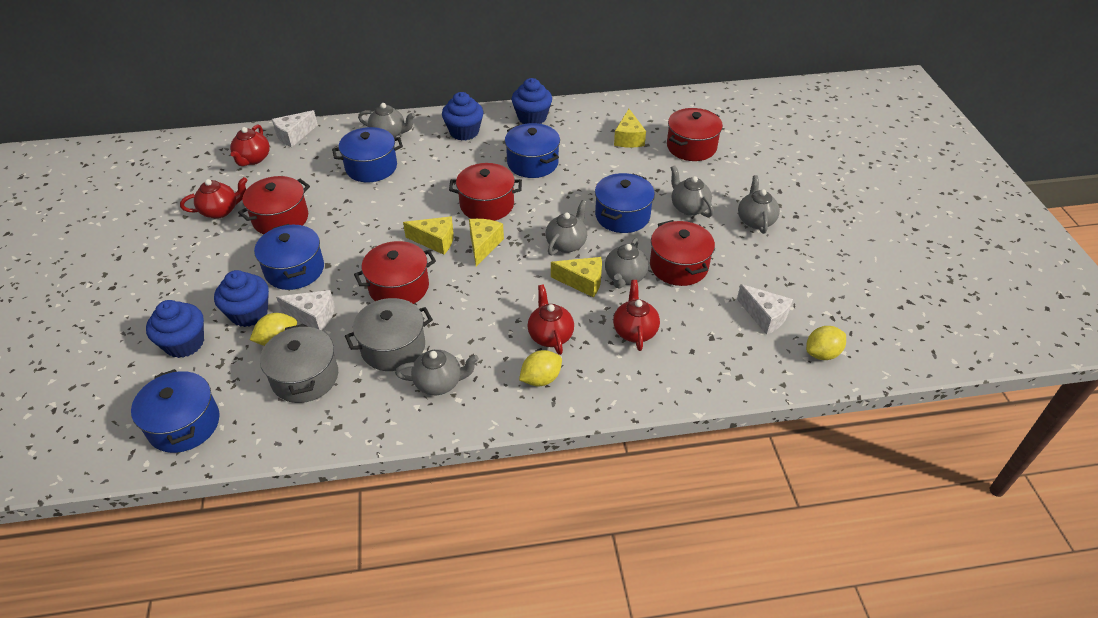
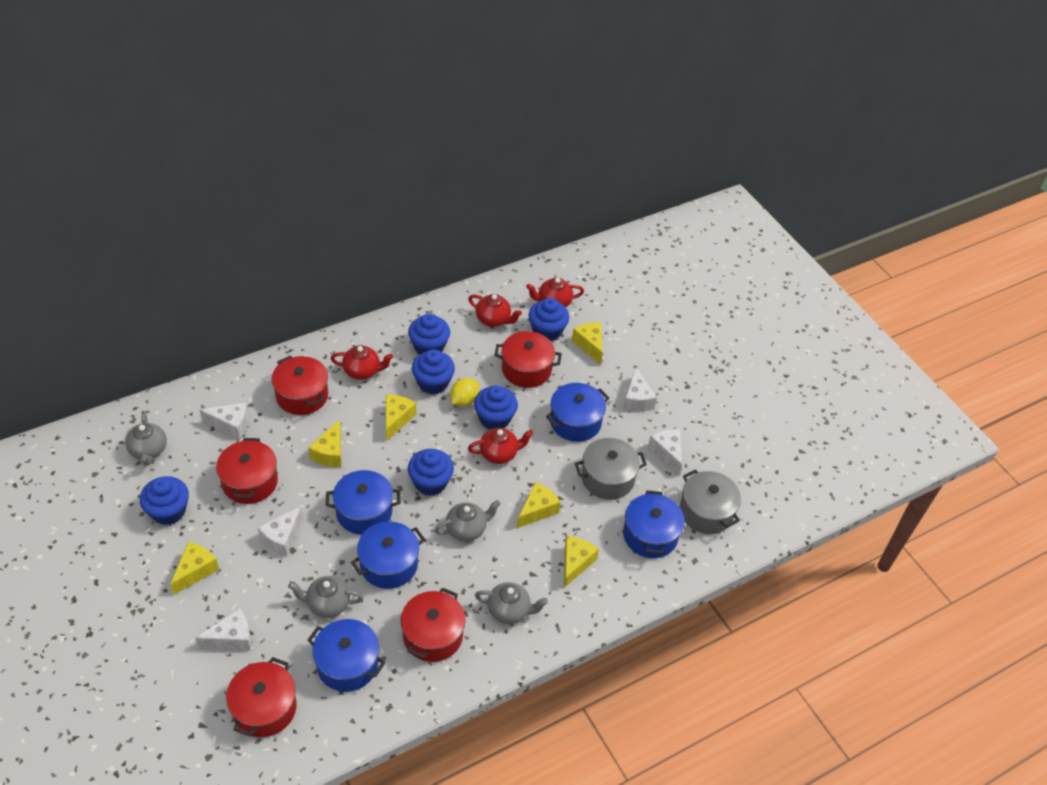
blue cupcake: [146,300,204,358] [214,270,269,327] [442,92,484,140] [512,78,552,124] = 4 -> [140,476,189,525] [408,313,450,354] [408,449,454,496] [412,349,455,395] [474,385,518,429] [529,298,569,341] = 6
grey teapot: [358,103,415,138] [395,350,479,395] [546,200,587,255] [605,238,649,289] [671,165,714,217] [738,175,780,234] = 6 -> [125,413,167,466] [288,576,363,618] [435,500,501,541] [475,582,548,624] = 4
white cheese: [272,110,318,147] [276,290,335,331] [737,284,793,335] = 3 -> [195,608,251,650] [199,402,248,440] [258,506,303,556] [623,368,657,411] [648,429,682,476] = 5
yellow cheese: [403,216,454,255] [469,219,504,267] [551,257,602,298] [614,109,646,148] = 4 -> [170,542,219,594] [308,419,341,467] [386,394,416,441] [517,482,561,528] [564,536,599,588] [572,322,603,365] = 6
yellow lemon: [250,313,297,346] [519,350,562,386] [806,326,846,360] = 3 -> [450,378,479,406] = 1

